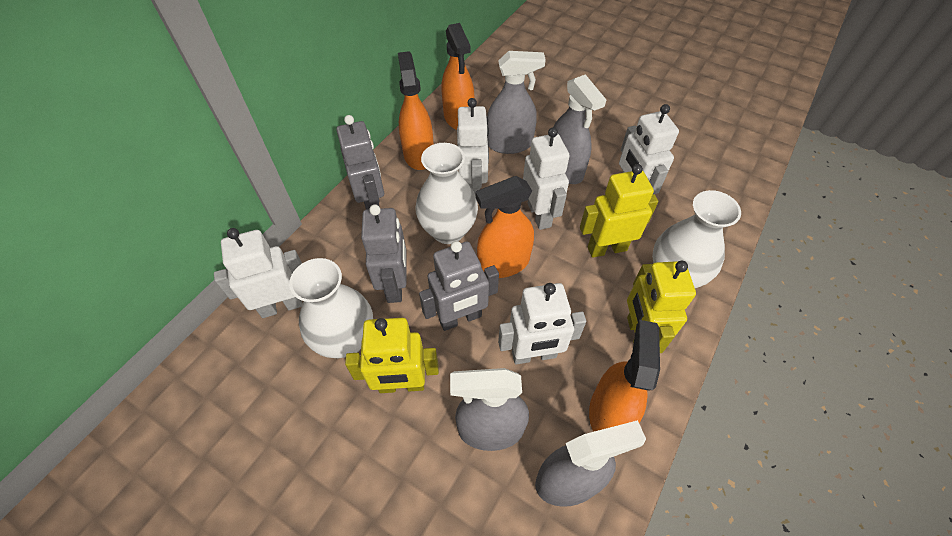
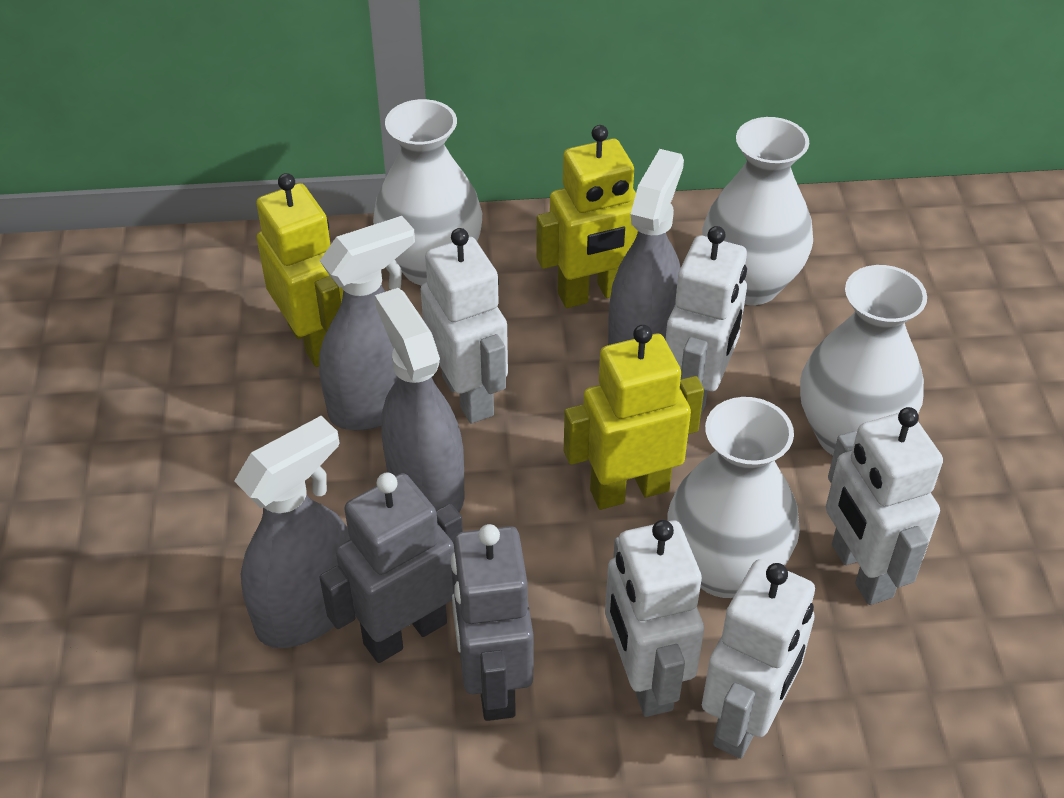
grey robot: [336,115,384,209] [361,204,407,303] [419,241,499,331] = 3 -> [319,473,463,663] [451,524,533,721] = 2
orange spray bottle: [398,51,434,170] [441,23,475,130] [475,176,534,278] [589,320,660,432] = 4 -> none = 0
white vase: [289,258,373,358] [416,143,478,244] [652,190,741,288] = 3 -> [373,99,482,286] [667,397,800,598] [702,117,813,305] [800,265,927,455] = 4

